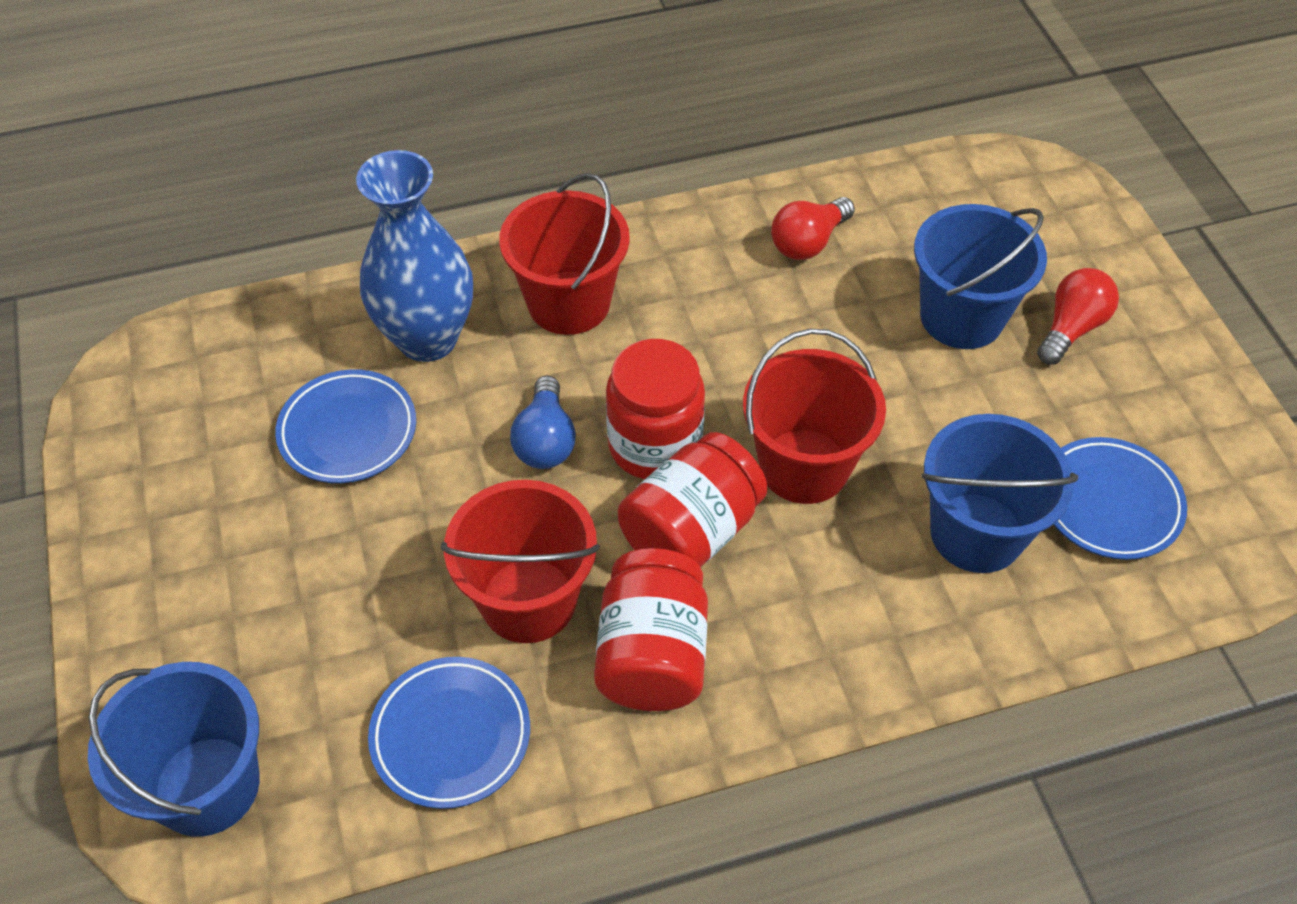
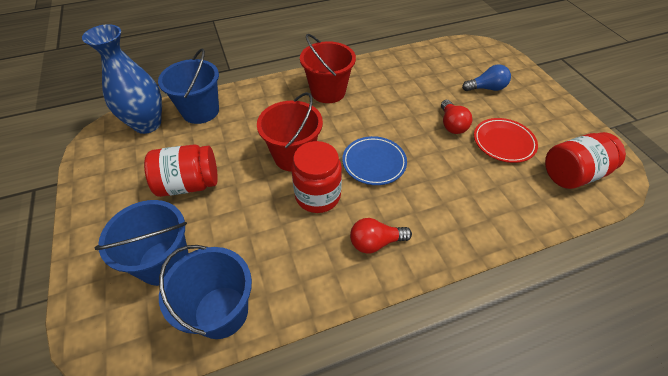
blue plate: [275,369,416,483] [368,657,530,809] [1053,437,1187,560] = 3 -> [342,136,407,185] = 1
red bucket: [441,480,600,643] [499,173,630,335] [743,328,886,504] = 3 -> [257,92,323,172] [300,34,356,103] = 2
red plate: none = 0 -> [474,118,538,163] = 1

